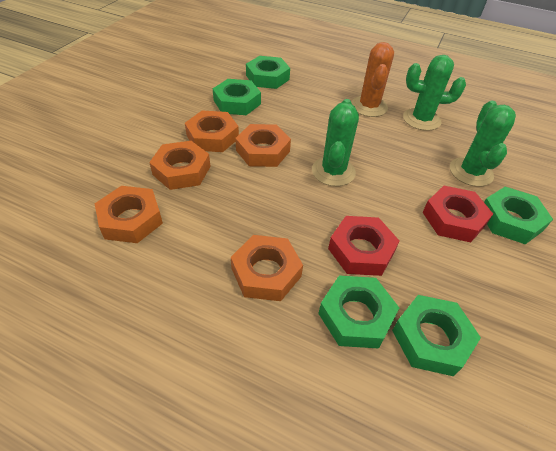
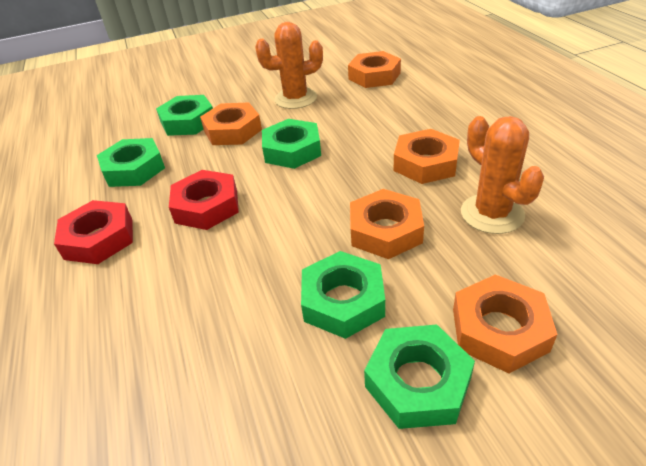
green cactus: [312,99,359,186] [403,55,466,131] [450,100,516,187] = 3 -> none = 0
orange cactus: [351,42,394,117] = 1 -> [255,22,323,109] [461,116,544,234] = 2

